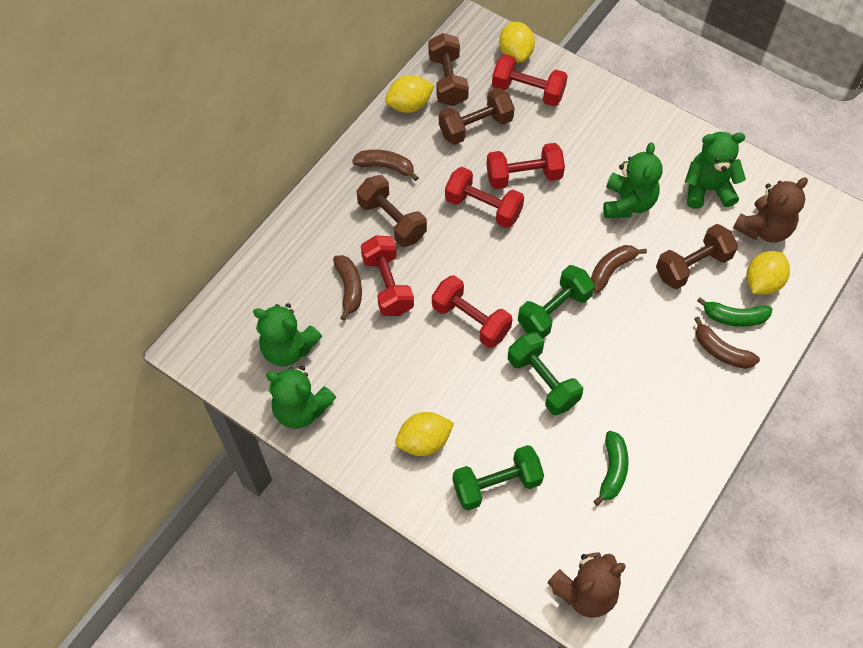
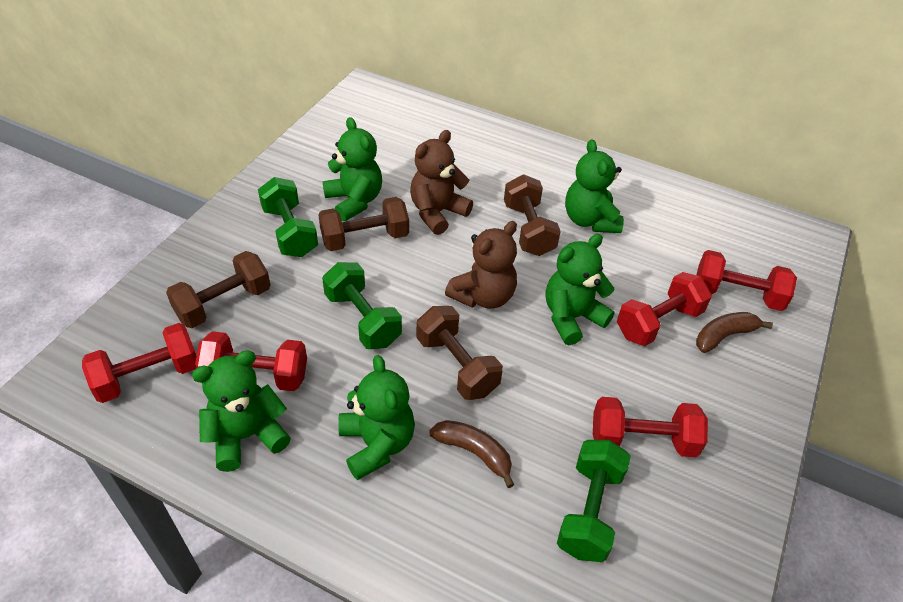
brown banana: [333,255,362,321] [352,150,419,181] [591,245,647,293] [694,316,760,369] = 4 -> [430,420,514,488] [696,312,773,353] = 2
green banana: [593,431,628,506] [697,297,773,327] = 2 -> none = 0
green teddy bear: [253,303,322,366] [266,366,336,429] [603,142,663,218] [685,132,746,209] = 4 -> [192,350,291,472] [323,117,382,221] [338,355,415,480] [546,234,615,345] [565,139,624,233] = 5
yellow lemon: [385,75,435,113] [395,412,454,456] [499,22,535,63] [747,251,790,295] = 4 -> none = 0

